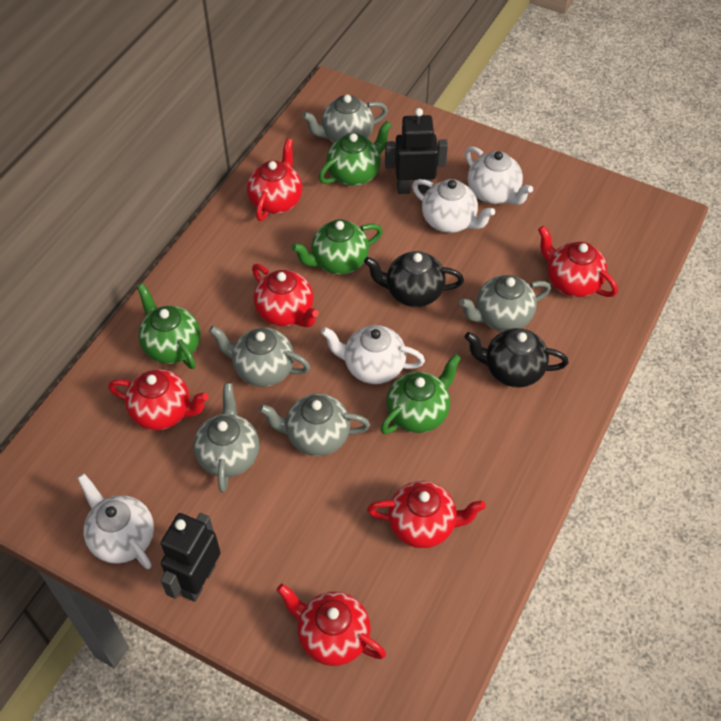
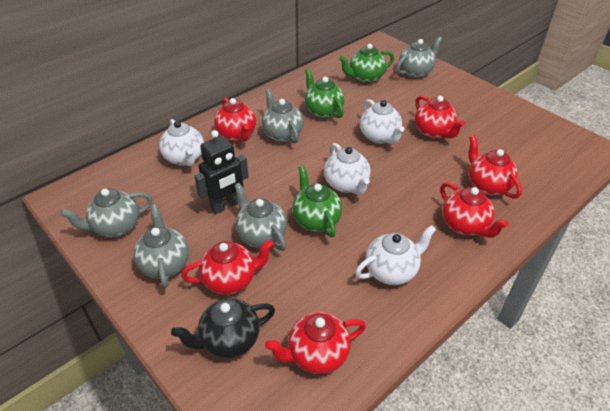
black robot: [160,513,221,602] [385,108,448,194] = 2 -> [194,130,249,214] = 1
black teapot: [364,251,464,307] [465,328,568,388] = 2 -> [171,298,275,358] = 1
green teapot: [137,284,200,369] [291,219,383,275] [319,121,392,186] [381,354,461,434] = 4 -> [292,166,342,237] [305,69,344,119] [339,44,394,83] = 3

